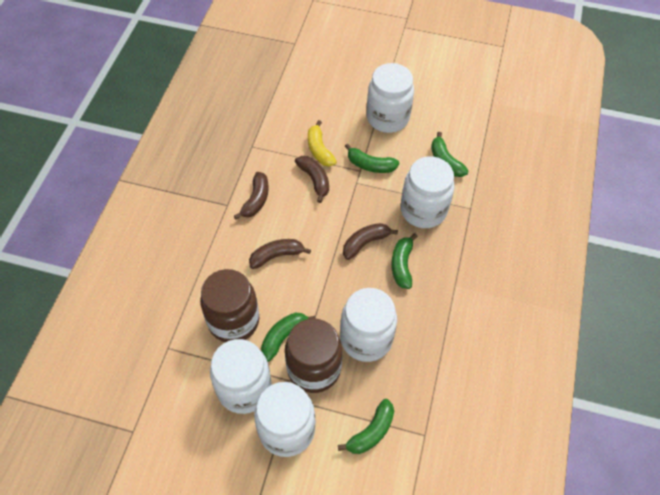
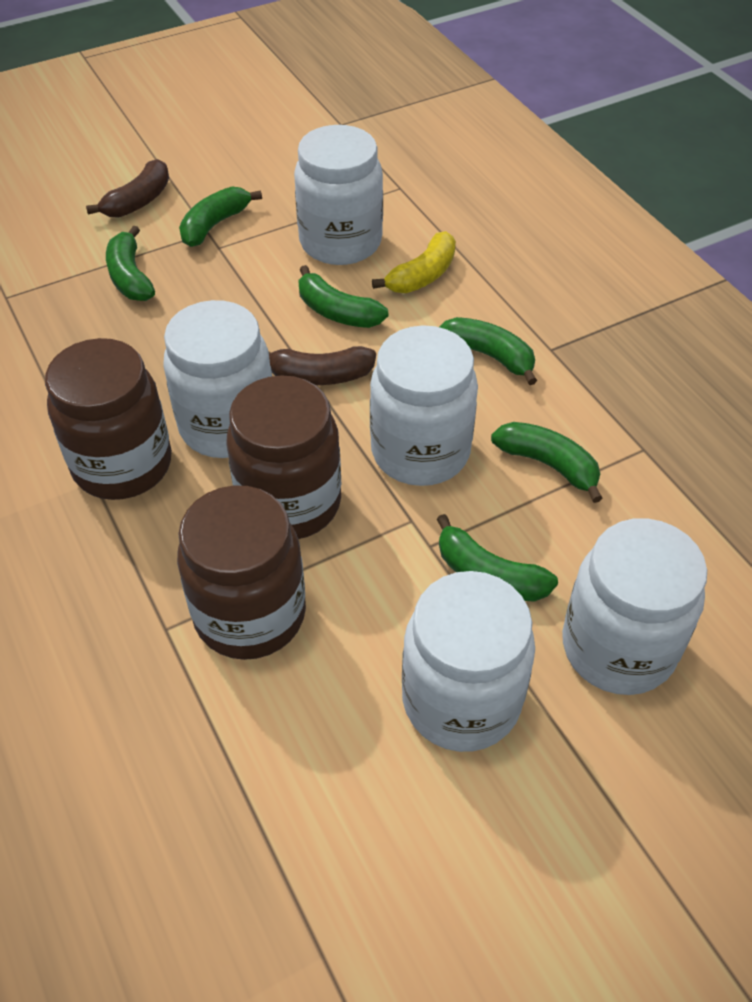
brown banana: [234,172,269,219] [249,239,311,269] [295,156,329,203] [343,223,398,260] = 4 -> [86,159,169,218] [269,346,376,385] = 2
brown jar: [200,269,259,342] [285,318,342,393] = 2 -> [45,338,172,500] [177,485,306,660] [226,375,341,539] = 3
green banana: [261,313,316,362] [338,399,394,454] [345,144,399,173] [391,233,418,289] [431,132,468,177] = 5 -> [106,225,155,301] [179,186,262,247] [298,265,388,328] [437,514,558,602] [439,317,537,385] [491,422,603,503] = 6

